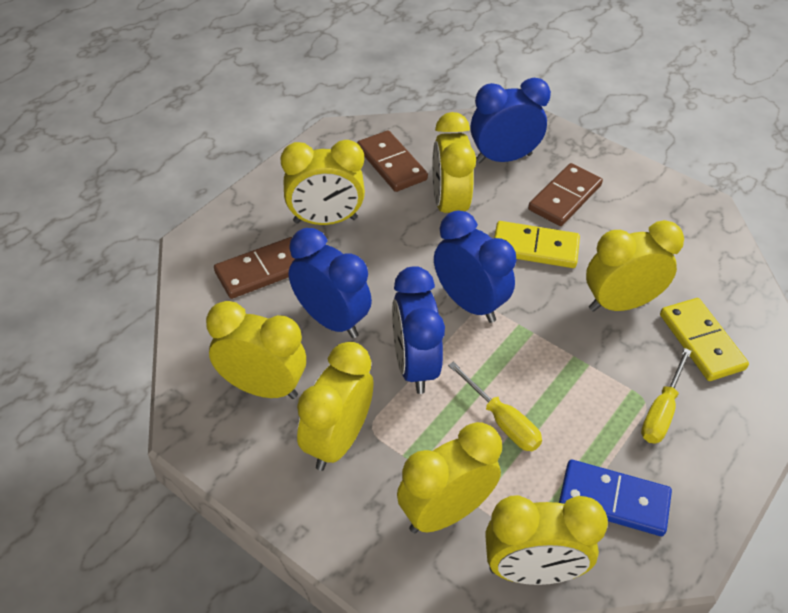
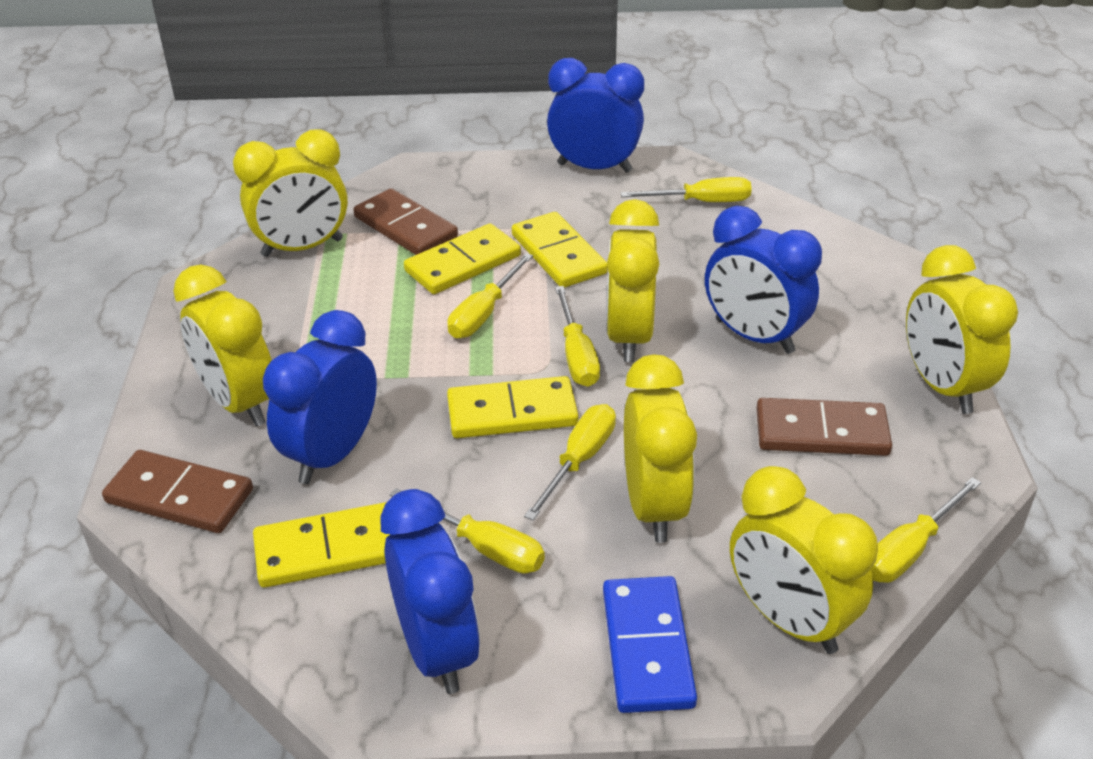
yellow clock: [206,301,306,399] [281,140,365,225] [297,342,374,471] [397,422,502,533] [432,112,476,213] [485,495,608,585] [586,220,684,312] = 7 -> [173,265,272,426] [233,130,348,257] [606,199,659,362] [624,354,697,543] [730,466,878,654] [906,245,1018,414] = 6
yellow domino: [494,221,580,268] [660,298,749,381] = 2 -> [253,502,390,588] [404,224,521,294] [447,376,578,438] [512,212,608,288] = 4
yellow screwdriver: [448,361,542,451] [641,348,691,444] = 2 -> [390,488,545,574] [447,253,533,338] [524,404,616,520] [555,286,600,387] [620,177,752,202] [871,477,981,583] = 6

